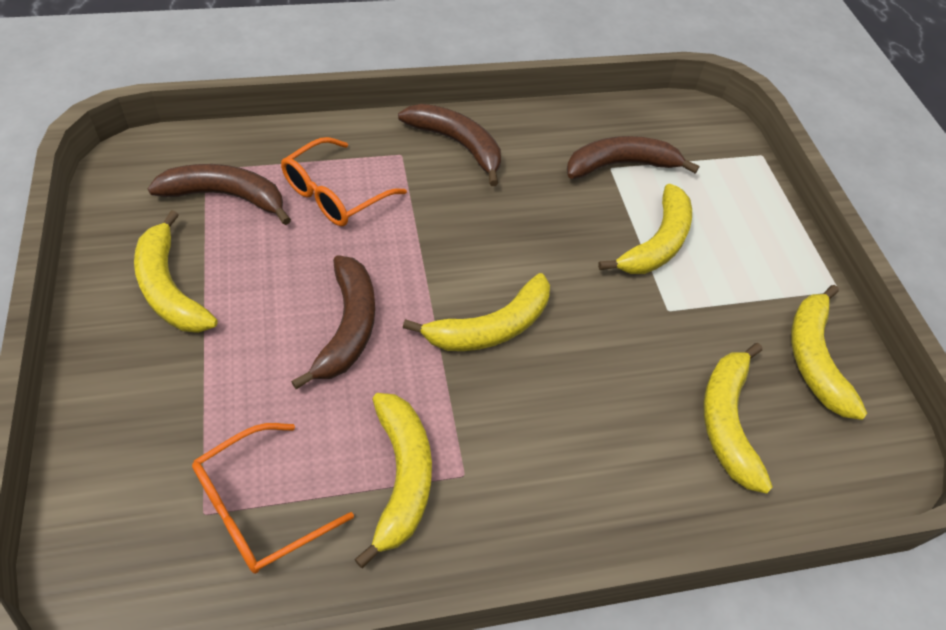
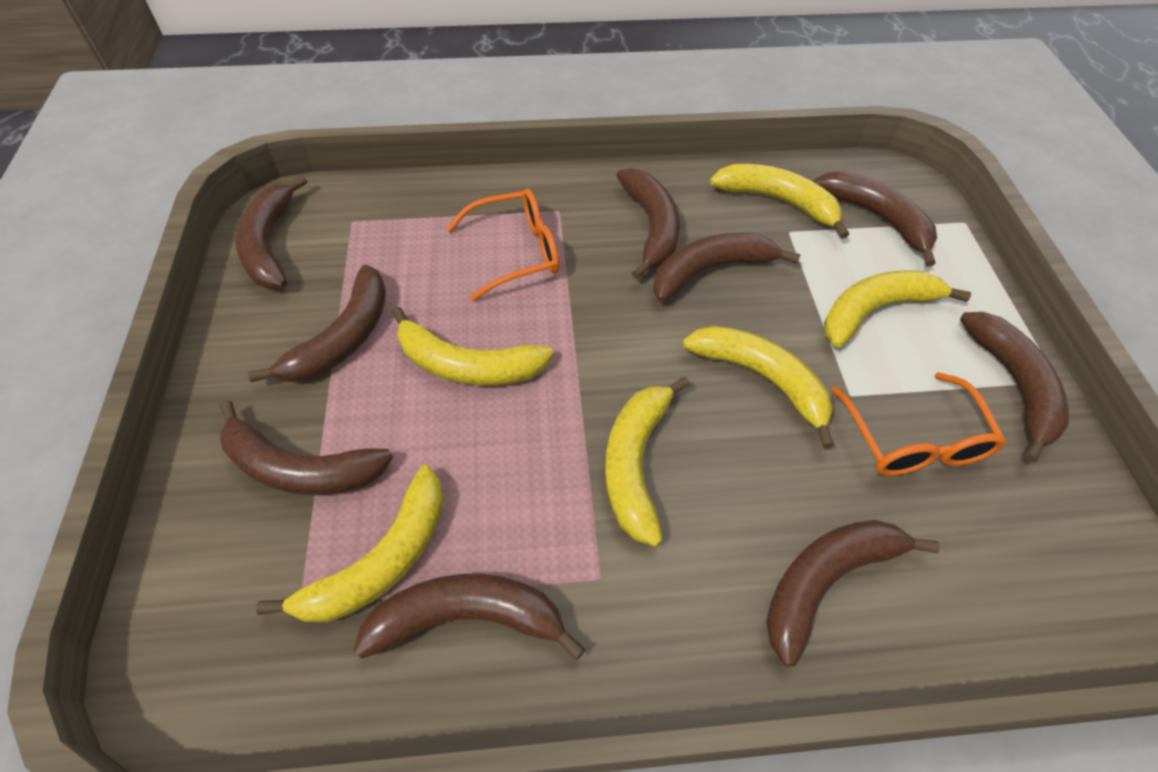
brown banana: [148,164,291,225] [291,255,375,389] [398,104,501,186] [567,136,699,179] = 4 -> [220,400,393,495] [235,175,307,288] [248,265,386,382] [354,574,586,660] [616,168,680,279] [653,233,801,302] [766,520,940,667] [813,171,937,267] [960,312,1069,463] = 9

